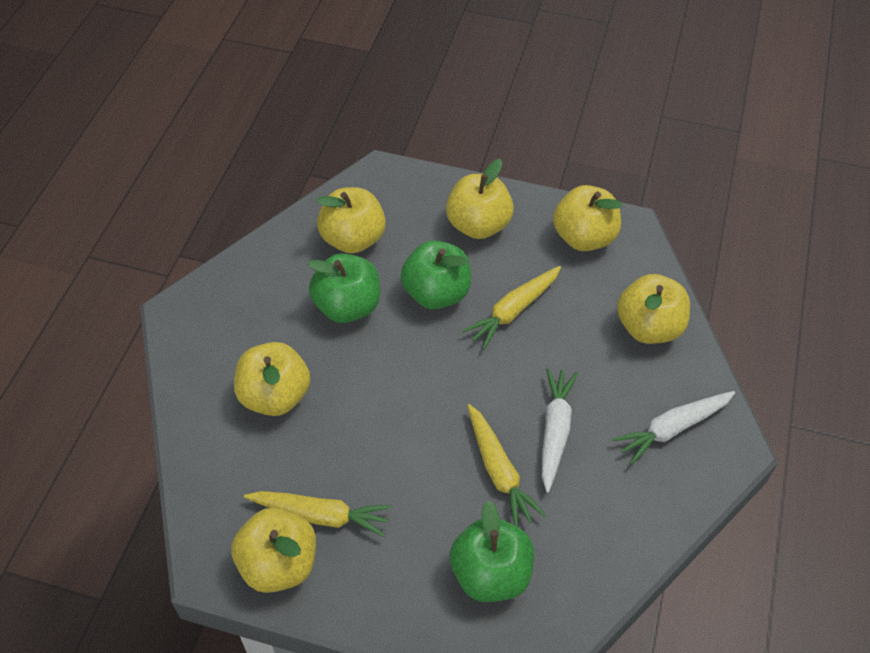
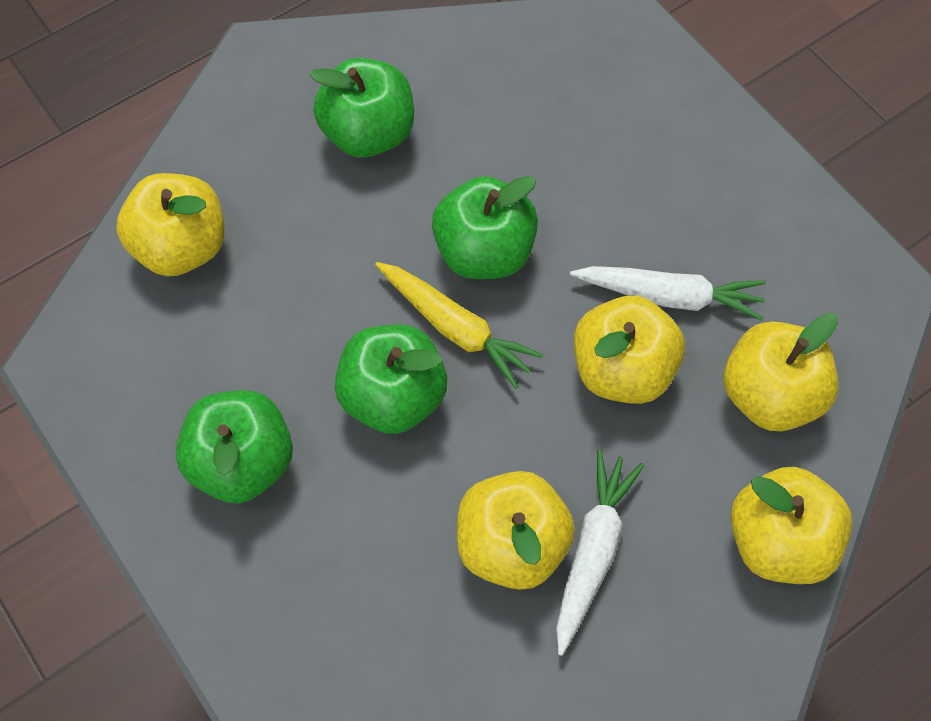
green apple: [307,254,380,323] [401,241,471,309] [450,501,534,602] = 3 -> [175,390,293,503] [310,58,414,158] [335,324,447,434] [432,176,538,279] = 4
yellow apple: [231,508,316,593] [234,342,310,416] [316,187,386,253] [446,159,514,239] [553,185,622,251] [617,274,690,344] = 6 -> [116,173,224,276] [457,471,575,590] [574,295,685,404] [723,313,839,431] [730,467,853,584] = 5
yellow carrot: [244,491,392,537] [462,266,561,349] [467,404,546,527] = 3 -> [375,262,543,389] = 1

